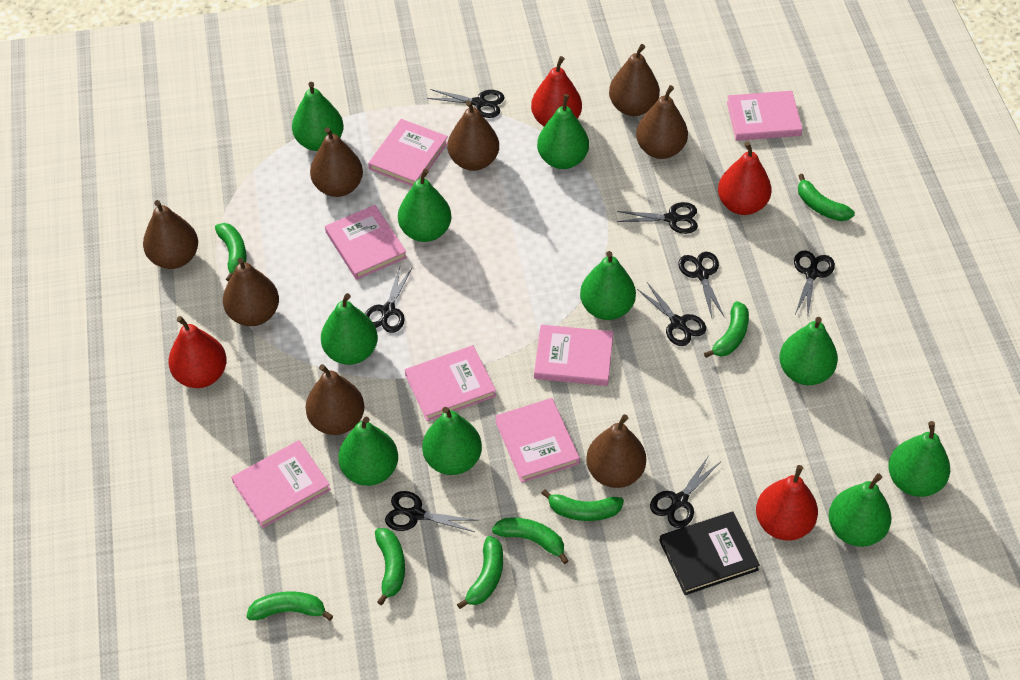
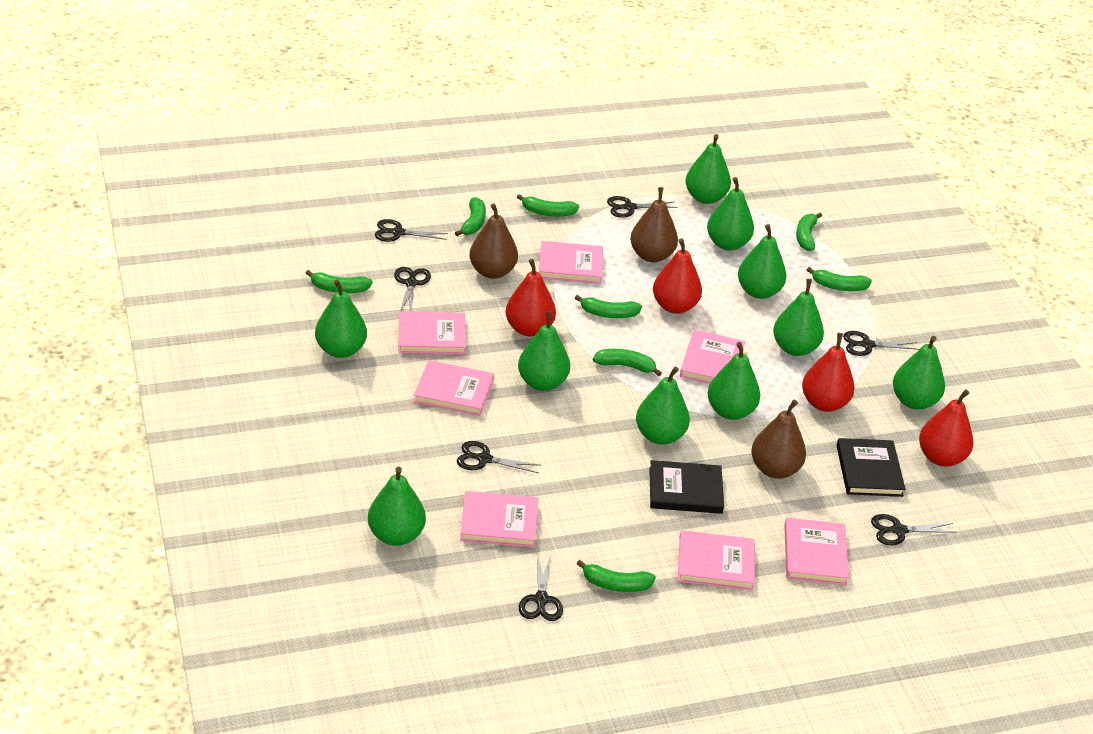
black book: [660,512,760,595] = 1 -> [649,460,724,514] [836,438,905,497] = 2
black scissors: [365,267,412,333] [385,491,479,532] [427,89,505,118] [617,202,698,234] [637,282,706,346] [650,456,720,528] [678,252,725,318] [794,250,835,315] = 8 -> [375,219,448,242] [394,267,431,312] [457,441,541,473] [519,555,563,621] [607,196,677,217] [843,331,919,356] [871,514,957,545] = 7
brown pear: [143,200,198,269] [223,258,279,326] [306,364,364,435] [310,127,363,197] [448,100,499,171] [586,414,646,488] [609,44,660,116] [636,85,688,159] = 8 -> [469,203,518,279] [630,187,678,262] [751,400,806,479] = 3

